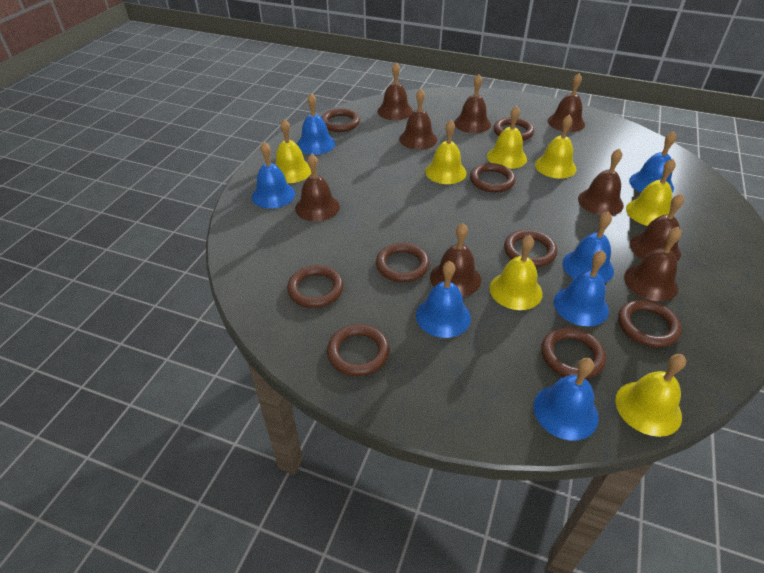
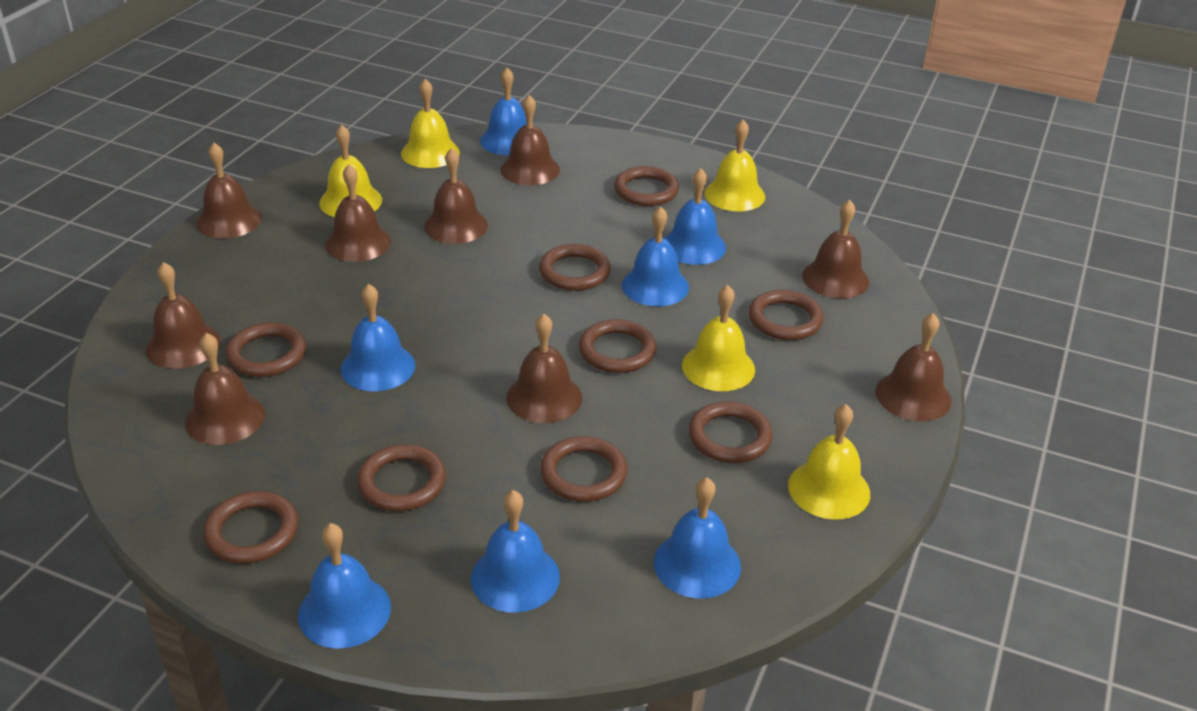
yellow bell: [275,119,311,183] [425,120,467,184] [487,106,527,169] [490,235,543,310] [535,115,577,179] [616,354,686,437] [626,159,676,226] = 7 -> [319,125,382,217] [401,79,460,168] [682,285,755,391] [705,120,765,211] [788,404,870,520] = 5

